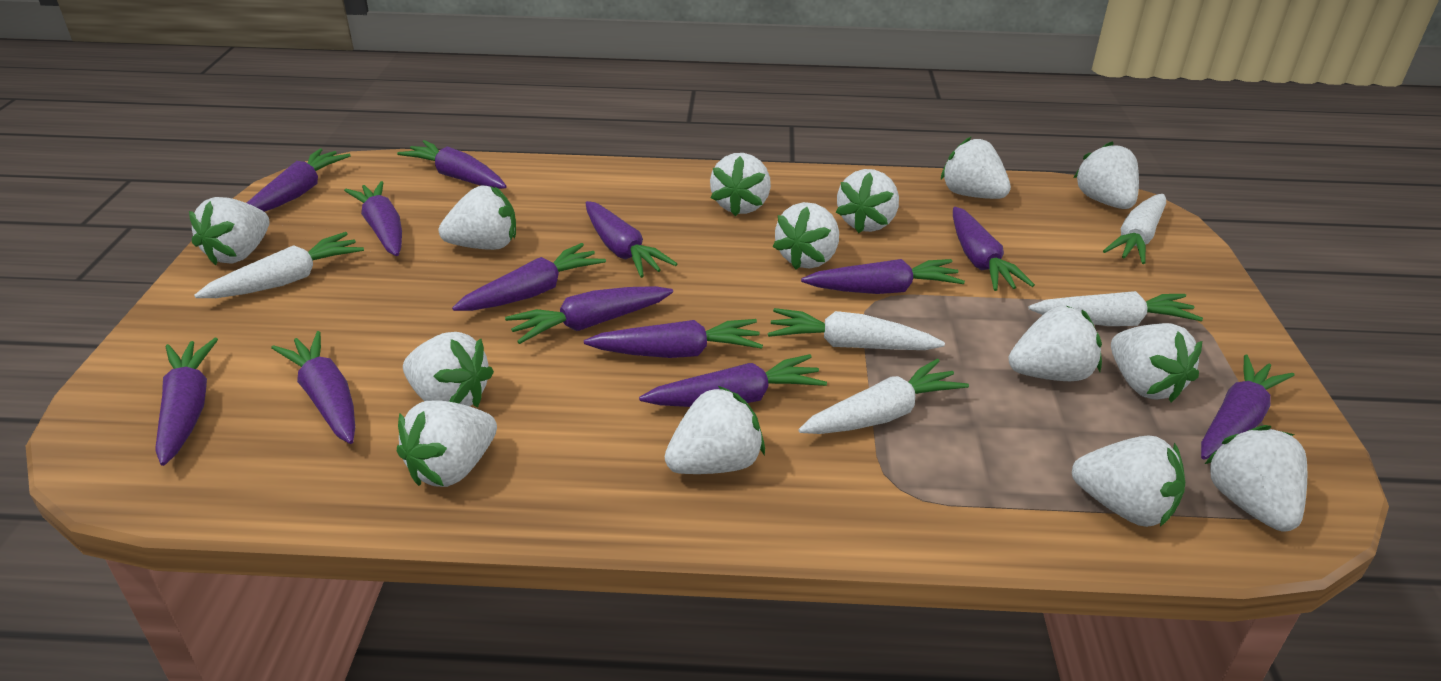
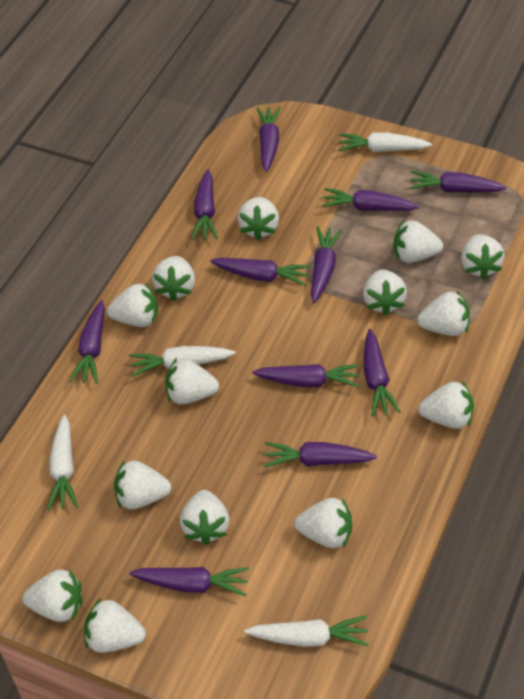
purple carrot: [155,338,218,466] [247,148,351,212] [271,331,355,444] [344,181,402,256] [397,140,507,189] [452,243,606,311] [505,286,673,344] [584,319,763,358] [586,201,677,278] [639,354,827,407] [801,259,965,294] [953,207,1035,291] [1201,354,1295,459] = 13 -> [69,300,105,384] [129,567,249,597] [191,169,218,240] [210,258,310,286] [252,364,360,388] [257,107,281,172] [264,442,377,467] [311,226,343,303] [322,188,419,211] [364,329,401,416] [409,171,507,192] = 11
white carrot: [194,232,364,298] [768,308,945,350] [798,359,969,434] [1028,291,1203,326] [1103,194,1166,264] = 5 -> [47,415,78,510] [129,346,236,377] [244,616,369,647] [338,132,432,152] = 4

